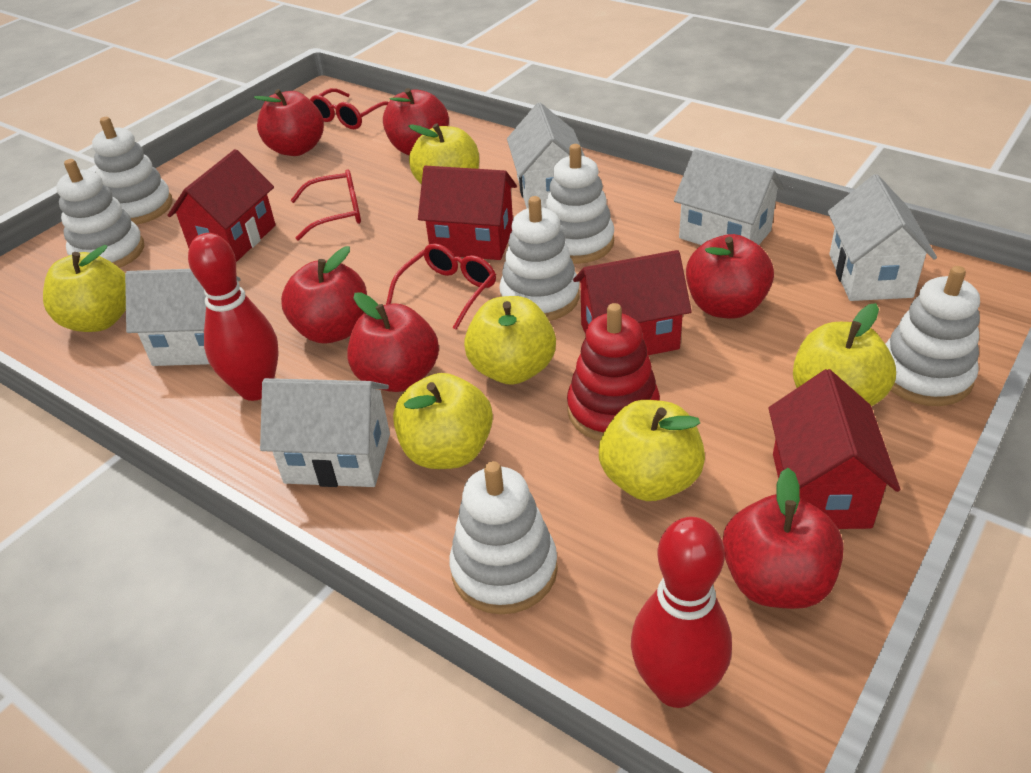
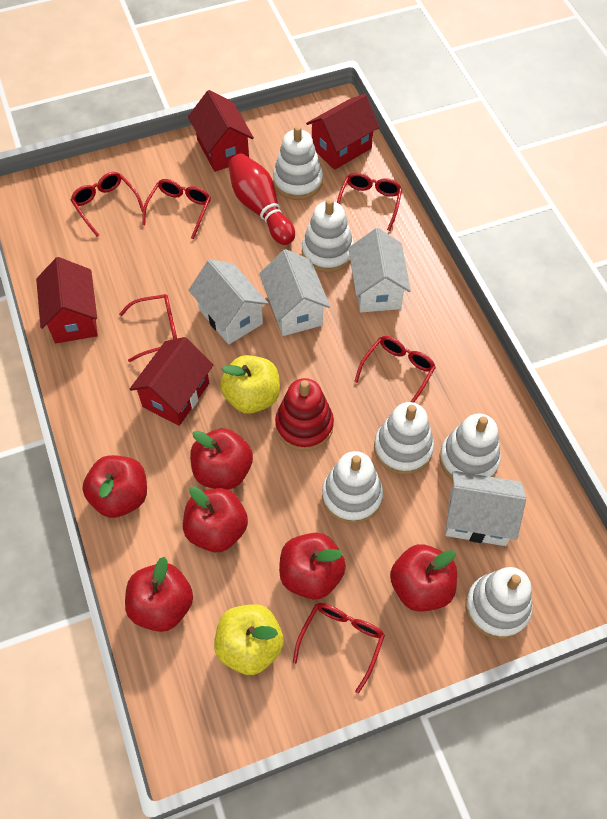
red bowling pin: [188,233,279,401] [631,517,732,708] = 2 -> [228,154,295,245] = 1
red glasses: [291,169,361,241] [310,88,389,129] [386,243,496,330] = 3 -> [71,172,144,237] [119,294,177,362] [142,179,211,239] [293,603,385,694] [337,172,402,231] [354,336,436,403] = 6
white house: [125,269,241,366] [260,378,390,487] [507,103,584,208] [674,149,785,245] [828,174,937,301] = 5 -> [189,259,269,345] [259,249,330,336] [349,228,411,312] [445,471,526,546] = 4
yellow apple: [43,245,126,332] [393,373,493,469] [408,123,479,184] [464,296,556,385] [599,400,705,501] [793,303,896,406] = 6 -> [214,604,284,675] [220,355,280,414] = 2

